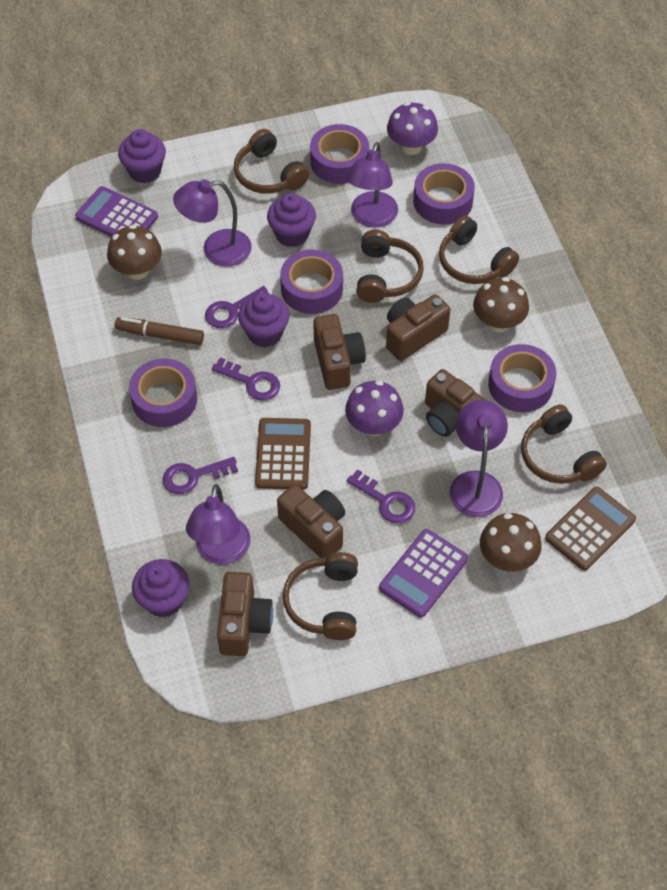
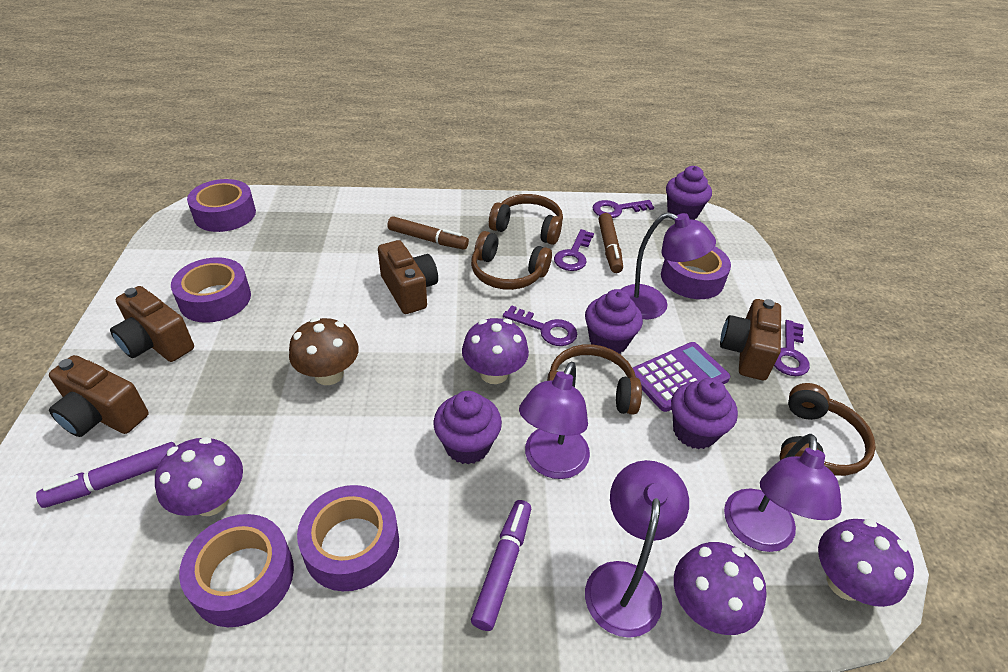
brown calculator: [255,418,311,490] [545,487,636,571] = 2 -> none = 0
brown camera: [217,572,273,656] [277,485,345,558] [313,314,366,390] [386,294,450,361] [425,369,486,437] = 5 -> [49,355,149,437] [110,286,194,362] [378,240,438,314] [720,299,781,380] = 4
brown headphones: [234,129,309,194] [283,552,358,640] [356,230,424,303] [439,215,519,284] [521,404,607,484] = 5 -> [471,231,552,290] [489,194,563,245] [547,344,642,415] [780,383,876,476] = 4
brown marker: [115,317,204,345] = 1 -> [387,216,469,250] [599,213,623,273] = 2
brown mushroom: [107,225,162,280] [473,277,529,332] [480,513,542,572] = 3 -> [289,317,359,385] = 1
purple calculator: [75,186,158,237] [379,529,468,618] = 2 -> [633,342,731,412] = 1
purple marker: none = 0 -> [36,442,176,508] [471,500,531,631] = 2
purple mushroom: [345,380,404,436] [387,102,438,155] = 2 -> [155,437,243,516] [462,318,529,384] [674,542,767,635] [818,519,914,607] = 4

